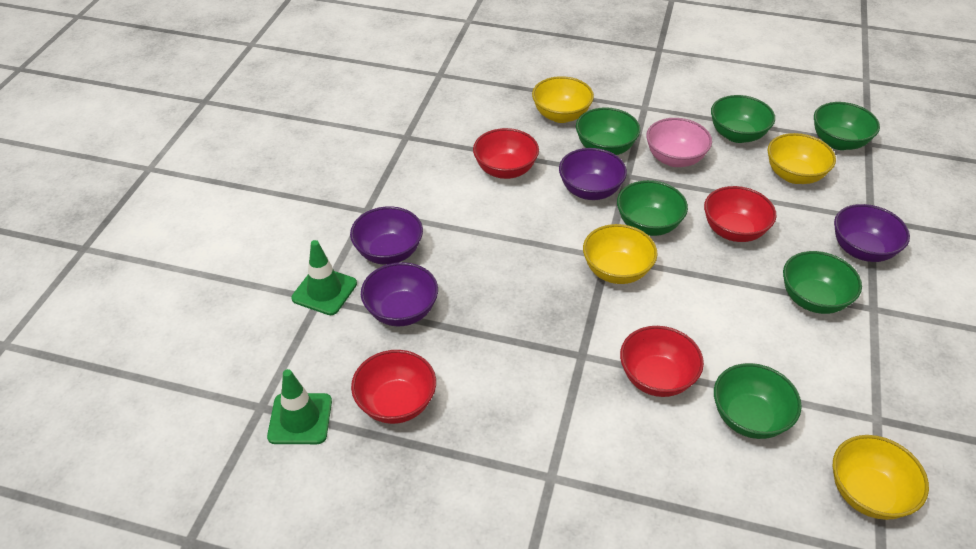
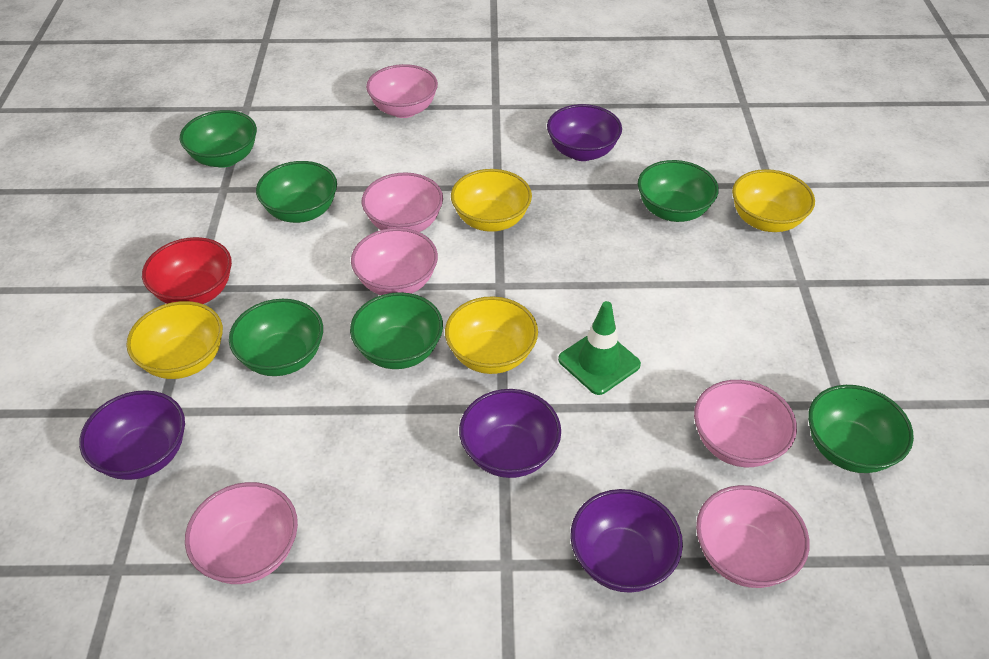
green traffic cone: [267,369,332,444] [291,240,357,315] = 2 -> [558,301,641,395] = 1
pink bowl: [646,118,712,167] = 1 -> [185,482,298,584] [351,228,438,295] [362,172,443,232] [366,64,438,118] [694,380,797,467] [696,485,810,588] = 6
red bowl: [351,350,436,424] [473,128,539,179] [620,326,704,397] [704,186,776,242] = 4 -> [142,237,232,304] = 1

